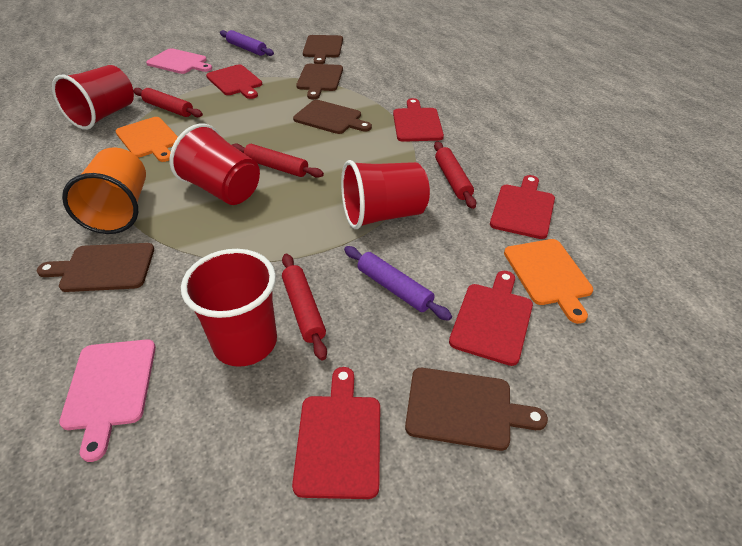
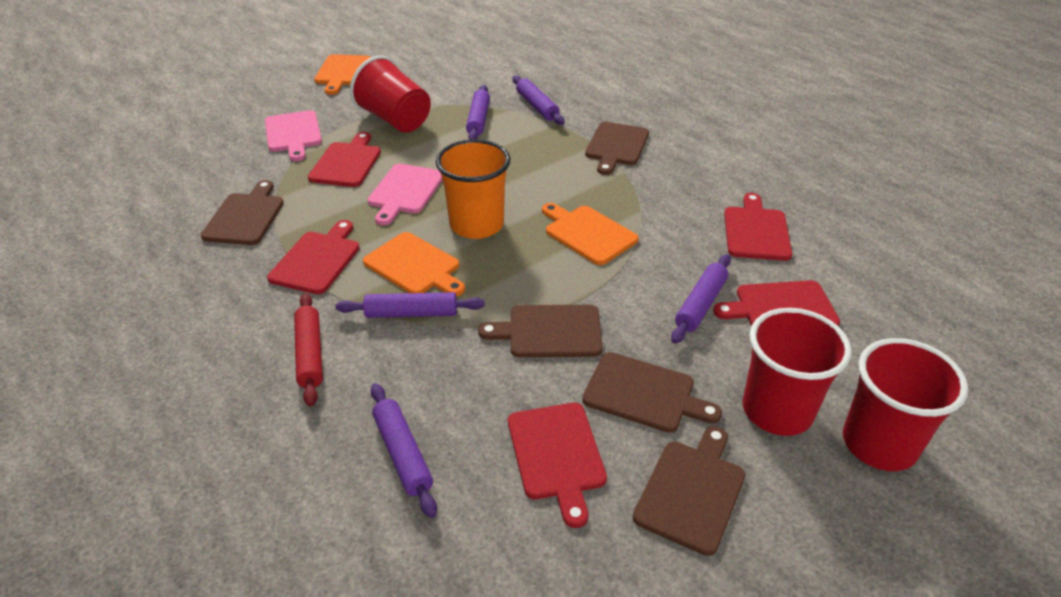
orange cutting board: [116,117,178,162] [504,239,593,324] = 2 -> [314,54,371,95] [363,232,465,296] [542,203,639,265] = 3
purple rolling pin: [220,30,274,56] [344,246,452,321] = 2 -> [336,292,485,318] [370,383,437,518] [466,85,490,140] [513,75,565,125] [671,254,731,344] = 5
red cup: [52,65,134,130] [170,124,260,205] [181,249,277,367] [341,160,430,229] = 4 -> [350,56,431,133] [743,308,852,436] [843,338,968,471] = 3
red rolling pin: [133,88,203,117] [232,144,324,178] [282,253,327,361] [434,141,477,209] = 4 -> [294,293,323,406] = 1

